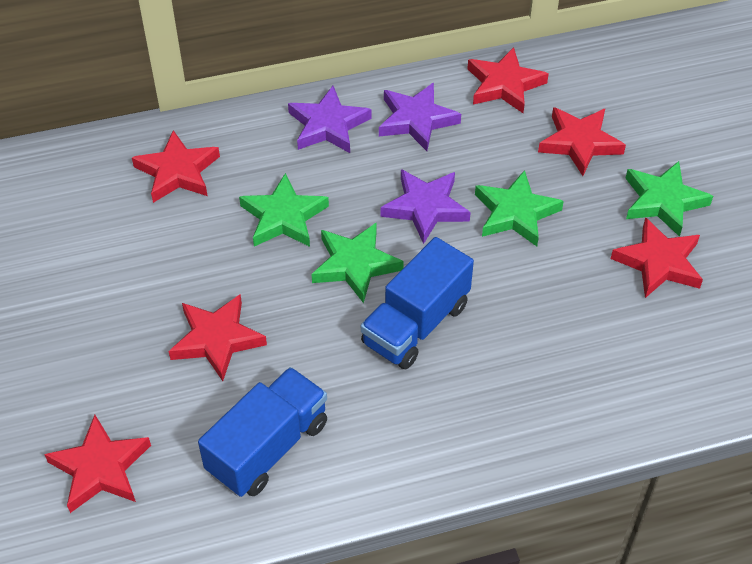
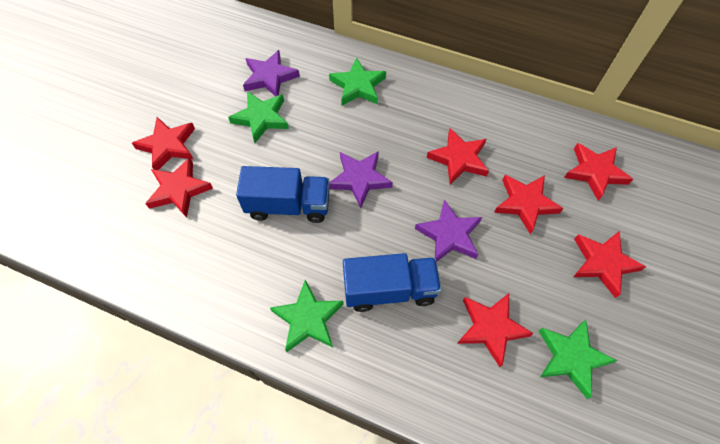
red star: [44,415,151,513] [132,130,220,203] [168,294,267,381] [467,47,549,113] [538,107,626,176] [611,217,703,298] = 6 -> [132,117,195,170] [145,157,213,218] [427,128,489,185] [457,293,534,367] [494,175,564,234] [564,143,633,201] [573,231,646,298] = 7

